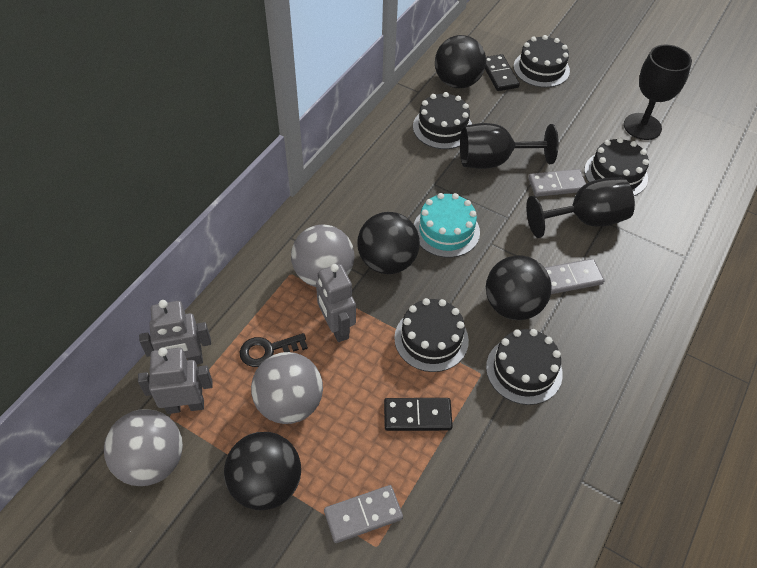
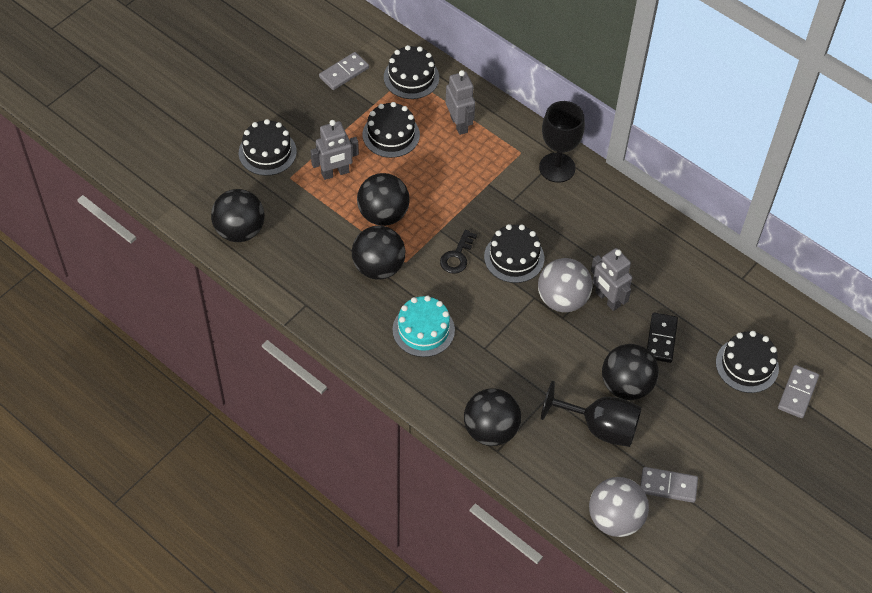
black ball: [224,432,301,510] [358,212,420,274] [435,35,486,88] [486,255,552,320] = 4 -> [211,189,265,242] [352,226,405,280] [357,173,410,226] [464,388,521,446] [602,344,659,400] = 5
black domino: [384,398,453,431] [485,54,520,91] = 2 -> [647,312,678,363] = 1
black goblet: [460,123,559,169] [526,177,635,238] [624,45,692,140] = 3 -> [539,101,585,183] [541,381,642,447] = 2
grey ball: [104,409,183,486] [251,352,323,424] [291,225,355,287] = 3 -> [538,258,592,312] [589,477,649,537] = 2

